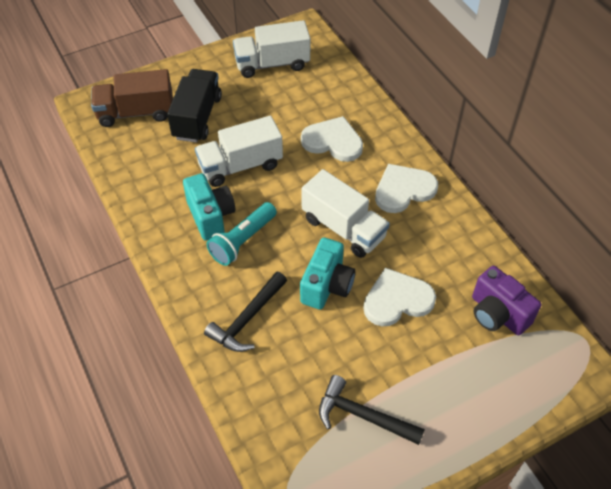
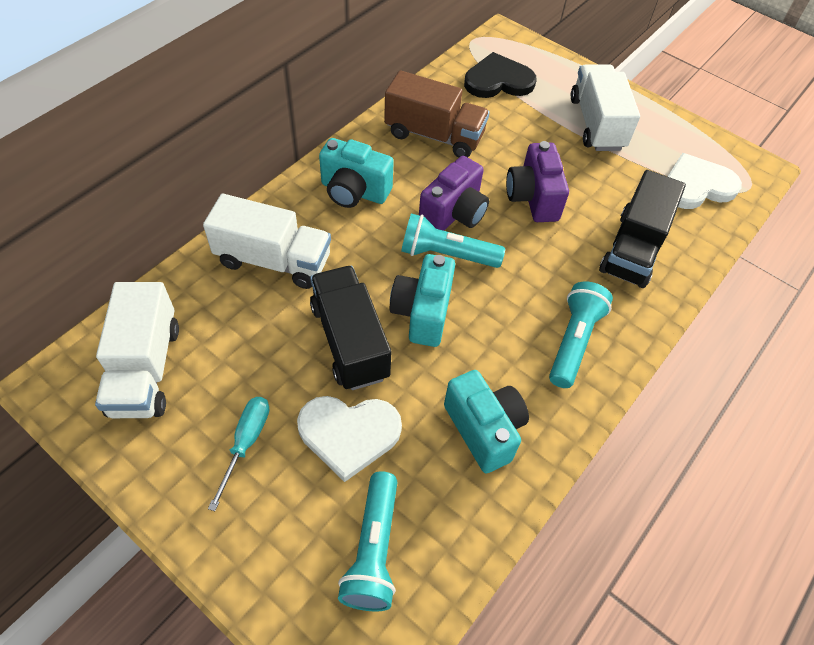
black hammer: [204,271,287,352] [319,375,425,445] = 2 -> none = 0
black heart: none = 0 -> [464,52,537,98] = 1
black truck: [167,69,222,143] = 1 -> [310,266,391,390] [599,170,686,288] = 2
purple camera: [472,266,541,335] = 1 -> [419,156,489,231] [506,141,569,222] = 2
turquoise camera: [183,173,236,241] [300,237,356,310] = 2 -> [319,138,394,208] [390,254,455,347] [444,370,529,473] = 3
turquoise flashlight: [206,202,277,266] = 1 -> [338,471,397,612] [401,213,505,268] [549,281,613,388] = 3
turquoise screwdriver: none = 0 -> [208,397,269,511] = 1
white heart: [301,116,363,162] [363,268,436,326] [375,164,438,213] = 3 -> [297,396,402,482] [667,153,742,209] = 2

